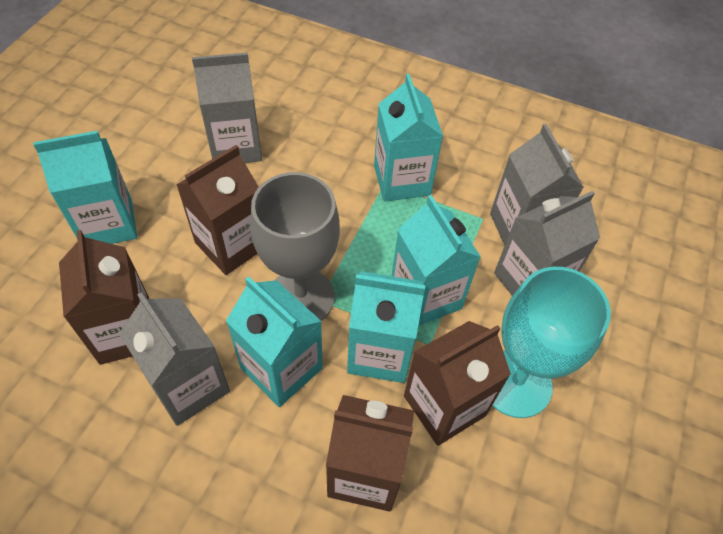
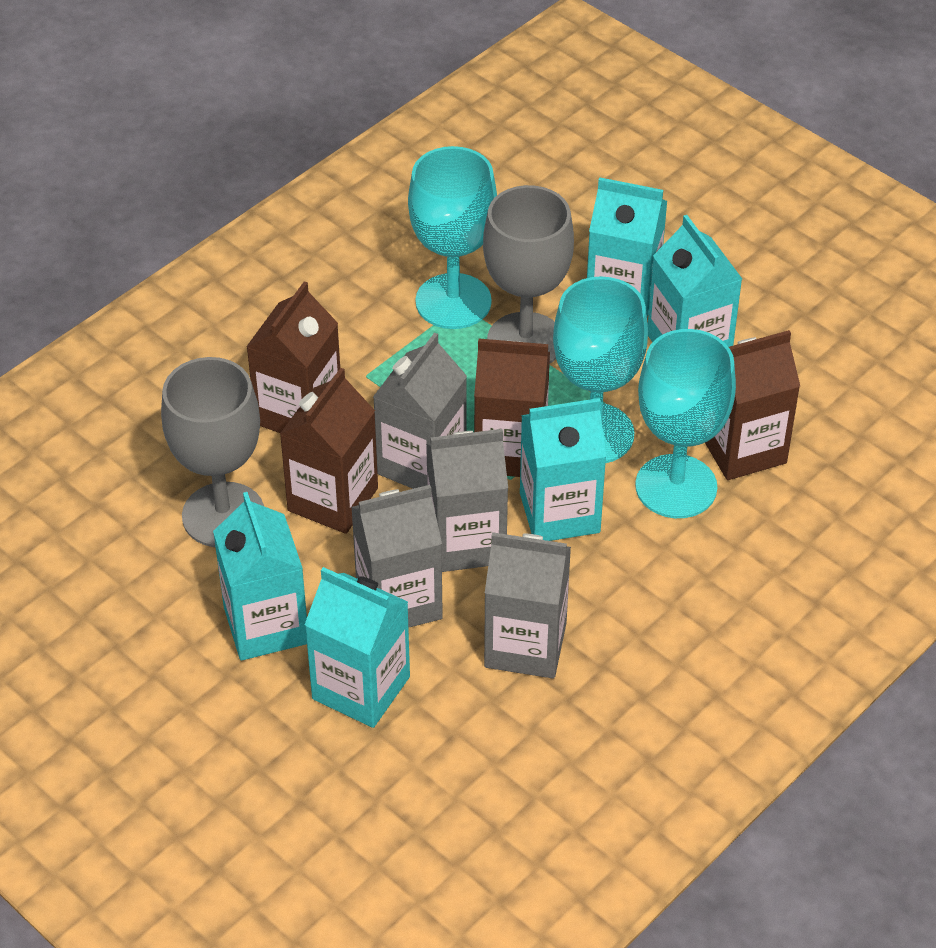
grey goblet: [250,172,340,321] = 1 -> [161,357,264,547] [483,185,574,363] = 2
turquoise goblet: [492,267,611,418] = 1 -> [408,146,497,329] [553,276,648,463] [635,329,736,518] = 3

